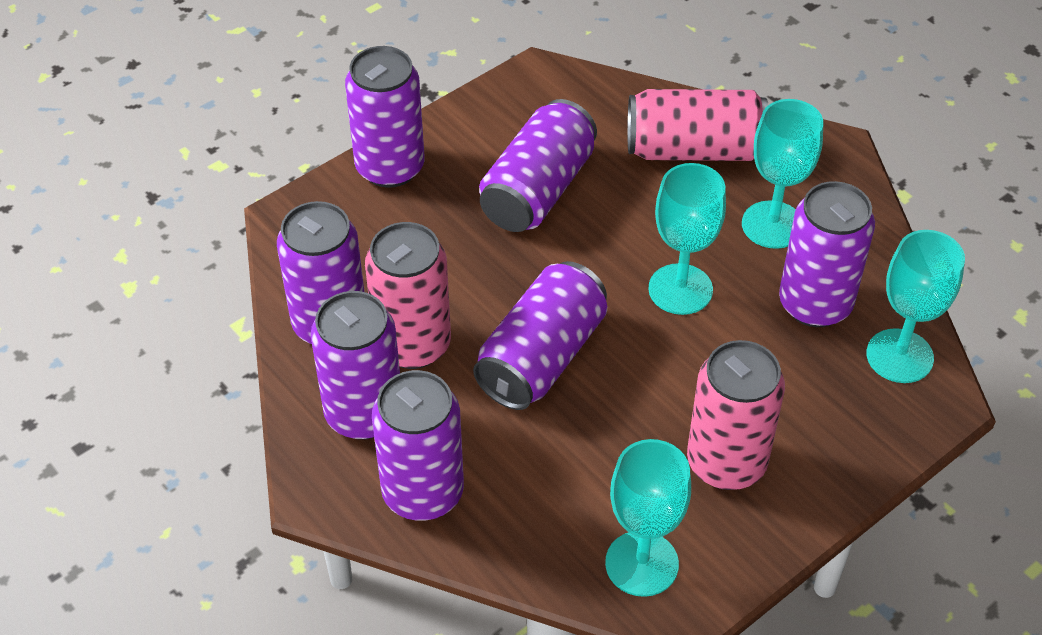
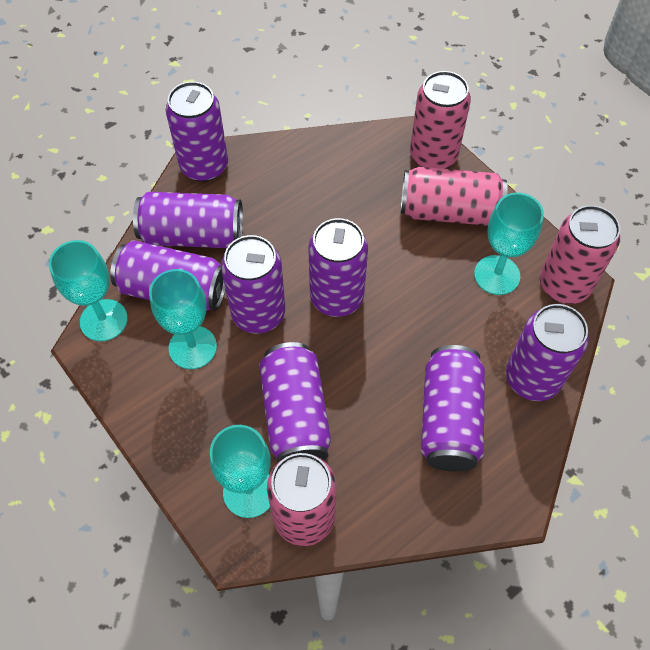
pink can: [365,222,451,369] [627,89,768,161] [687,340,785,490] = 3 -> [267,453,336,546] [401,167,508,226] [410,71,471,169] [540,205,620,304] = 4
purple can: [277,201,364,344] [310,291,400,440] [345,46,425,188] [372,370,464,521] [473,261,607,410] [479,99,597,232] [779,181,875,327] = 7 -> [110,240,226,311] [133,192,243,248] [166,81,228,182] [221,235,285,334] [259,342,331,463] [308,218,368,317] [421,345,485,472] [506,304,589,401] = 8

